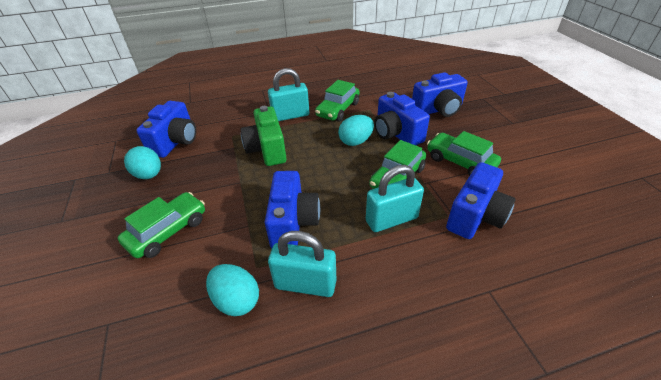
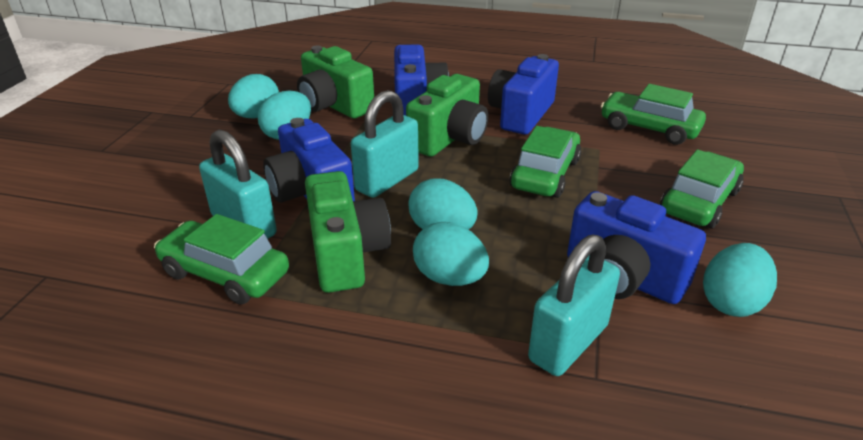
blue camera: [136,101,196,158] [265,171,320,249] [374,92,430,145] [412,72,468,117] [446,162,516,239] = 5 -> [263,118,355,203] [394,44,449,116] [488,54,559,135] [567,191,706,304] = 4
green camera: [241,106,287,166] = 1 -> [297,46,374,119] [305,171,391,293] [406,74,488,157] = 3
turquoise egg: [124,146,161,179] [206,264,259,316] [338,115,374,146] = 3 -> [228,74,279,118] [258,91,311,140] [408,178,478,230] [413,222,489,286] [703,243,777,317] = 5

